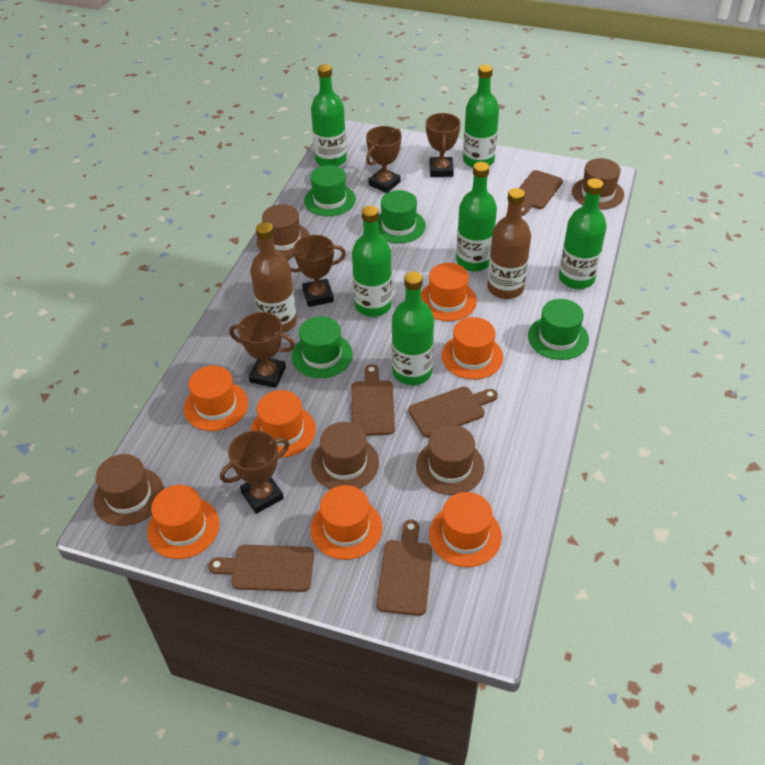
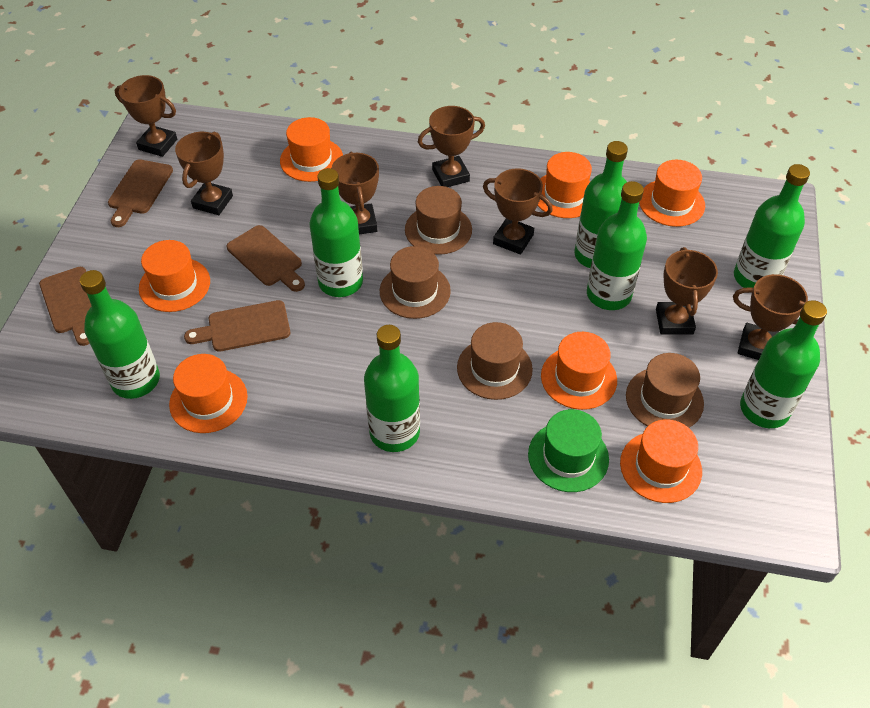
brown bottle: [250,222,297,333] [487,188,531,299] = 2 -> none = 0
brown cutting board: [208,545,314,592] [351,364,395,436] [376,520,432,616] [408,386,498,438] [519,170,563,216] = 5 -> [39,267,92,346] [108,159,173,227] [184,300,290,352] [227,225,305,292] = 4
brown hat: [93,454,164,526] [256,204,310,258] [311,422,379,489] [416,425,485,495] [572,158,624,209] = 5 -> [380,246,451,319] [405,186,472,255] [457,322,533,400] [626,353,704,428] = 4
brown trophy: [220,430,290,514] [229,312,295,388] [286,235,346,307] [366,126,402,193] [426,113,461,177] = 5 -> [115,75,177,157] [175,132,233,215] [331,152,379,235] [418,106,485,187] [483,168,553,255] [656,247,718,335] [733,274,808,360] = 7
green bottle: [311,64,347,167] [352,206,392,317] [392,272,434,385] [456,162,497,271] [463,65,499,168] [559,178,607,289] = 6 -> [80,270,160,399] [309,168,363,297] [364,325,420,452] [574,141,628,268] [587,181,647,310] [734,164,810,288] [740,300,827,428] = 7
green hat: [291,316,353,378] [304,165,356,216] [378,190,426,243] [528,299,589,360] = 4 -> [528,409,609,492] = 1

